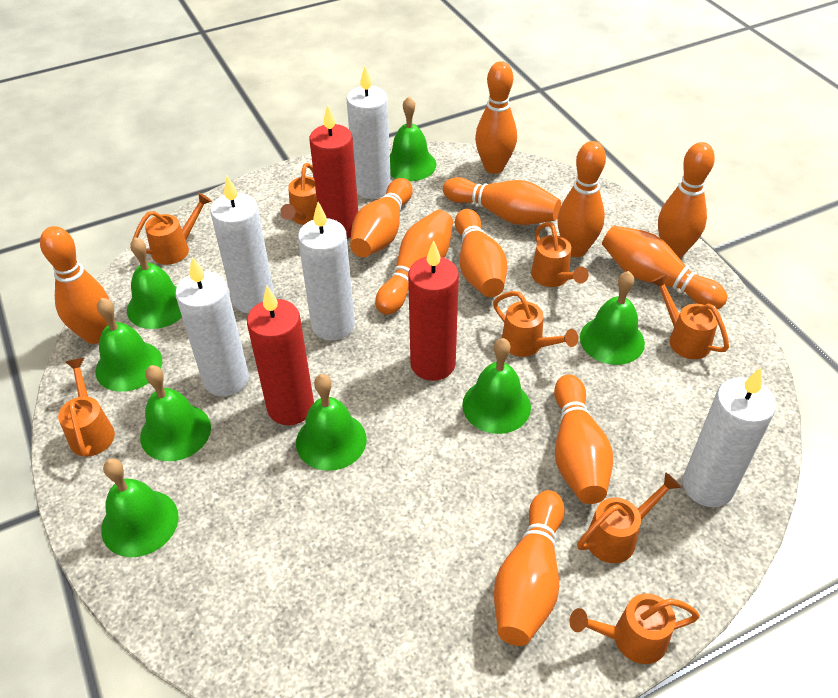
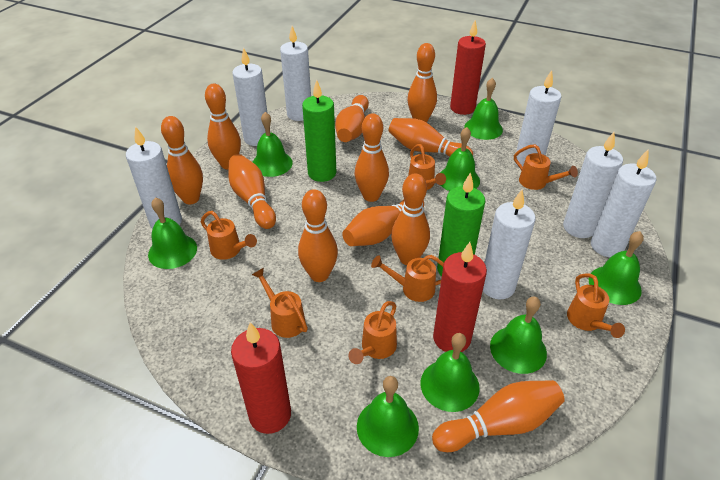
green candle: none = 0 -> [302,80,336,182] [437,172,485,277] = 2
orange watering can: [58,358,115,457] [132,193,212,265] [280,163,317,225] [493,291,578,357] [531,222,589,287] [569,593,700,664] [577,472,681,563] [651,274,729,359] = 8 -> [201,211,257,260] [252,268,308,338] [349,301,397,364] [371,255,444,302] [408,144,446,190] [514,144,578,190] [567,273,625,338] = 7
white candle: [175,257,249,396] [211,176,274,313] [298,202,355,341] [346,66,391,199] [683,368,776,507] = 5 -> [126,126,182,229] [232,47,267,146] [280,26,311,121] [483,190,535,300] [515,70,561,167] [563,132,623,238] [591,150,656,257] = 7

